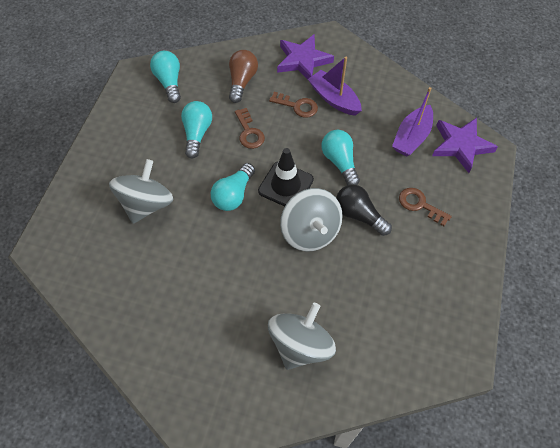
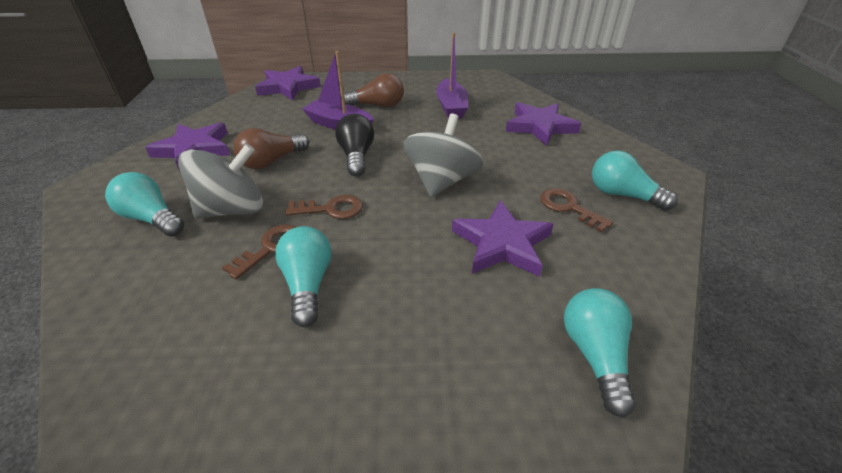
black traffic cone: [258,148,314,207] = 1 -> none = 0
brown light bulb: [229,50,258,103] = 1 -> [234,128,309,170] [344,73,404,107] = 2
grey spinning top: [109,159,174,224] [268,303,336,370] [280,188,343,252] = 3 -> [178,144,263,219] [404,113,483,197] = 2
purple star: [277,35,334,81] [432,118,498,173] = 2 -> [145,122,230,171] [255,66,321,101] [452,200,554,277] [506,102,581,146] = 4

